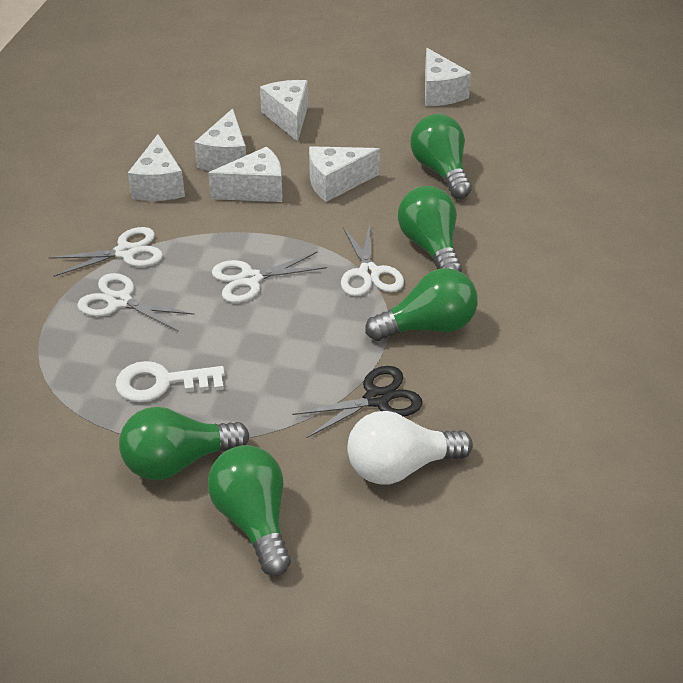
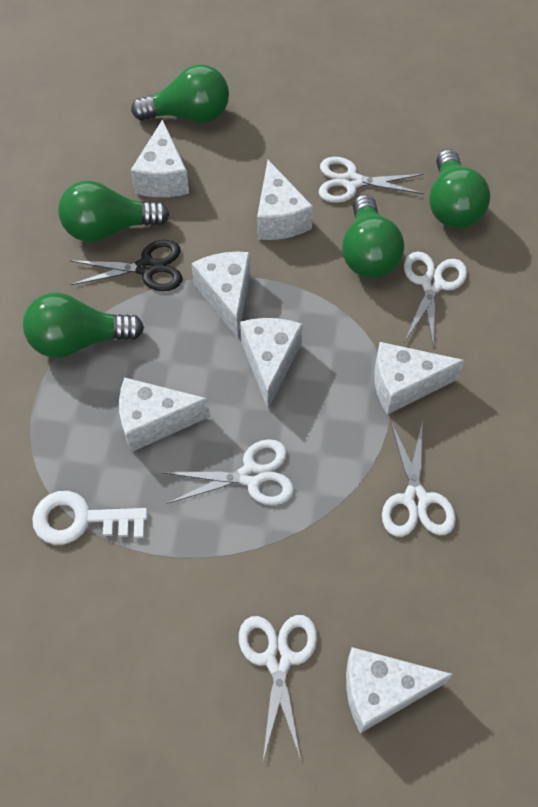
white cheese: [128,134,185,201] [194,108,246,171] [208,147,282,202] [260,80,308,142] [309,146,380,202] [425,48,471,106] = 6 -> [119,377,210,452] [130,119,189,197] [191,252,251,338] [240,318,303,409] [257,160,313,240] [346,647,453,733] [374,342,465,415] = 7
white light bulb: [347,411,473,484] = 1 -> none = 0
white scissors: [48,227,163,277] [77,273,195,332] [212,252,327,303] [341,222,404,296] = 4 -> [164,439,294,505] [239,615,317,760] [319,157,424,203] [382,420,456,537] [404,252,467,349] = 5

